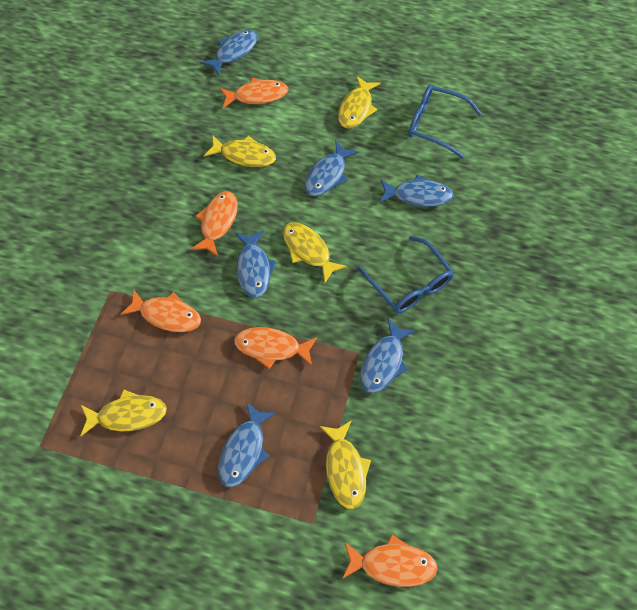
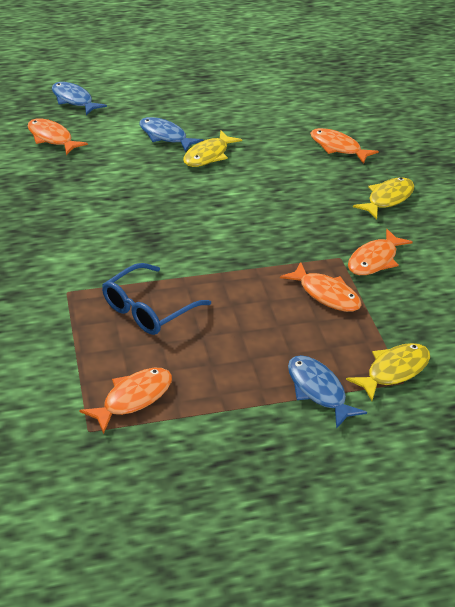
blue fish: [201,30,258,76] [218,401,276,487] [235,230,277,298] [304,140,359,196] [360,318,416,393] [379,175,454,207] = 6 -> [52,82,107,115] [139,117,203,152] [288,355,367,429] = 3
blue glasses: [357,236,454,313] [408,85,482,159] = 2 -> [102,263,211,335] = 1
yellow fish: [80,389,167,436] [204,135,276,167] [283,222,347,283] [319,420,371,509] [338,76,381,129] = 5 -> [183,131,242,167] [346,343,430,401] [353,177,414,219] = 3

